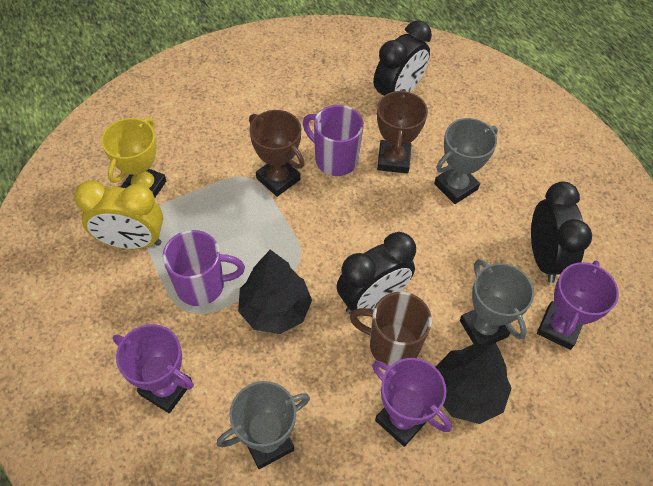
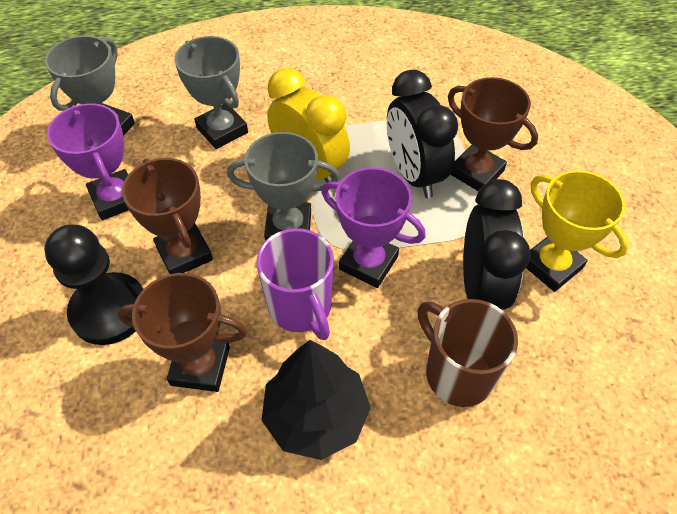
black clock: [337,232,416,314] [373,20,432,96] [531,182,592,283] = 3 -> [387,70,458,198] [463,179,531,310] = 2
black pawn: none = 0 -> [44,225,143,345] = 1
black tree: [238,250,312,334] [436,343,512,424] = 2 -> [261,340,371,460] = 1
brown trophy: [249,110,304,197] [377,89,428,174] = 2 -> [117,273,247,392] [122,158,213,274] [448,77,538,191] = 3
purple mug: [163,230,245,306] [303,105,364,176] = 2 -> [256,228,334,340] = 1
purple trophy: [113,324,194,413] [372,358,451,447] [537,260,619,350] = 3 -> [47,103,129,220] [322,167,426,288] = 2

